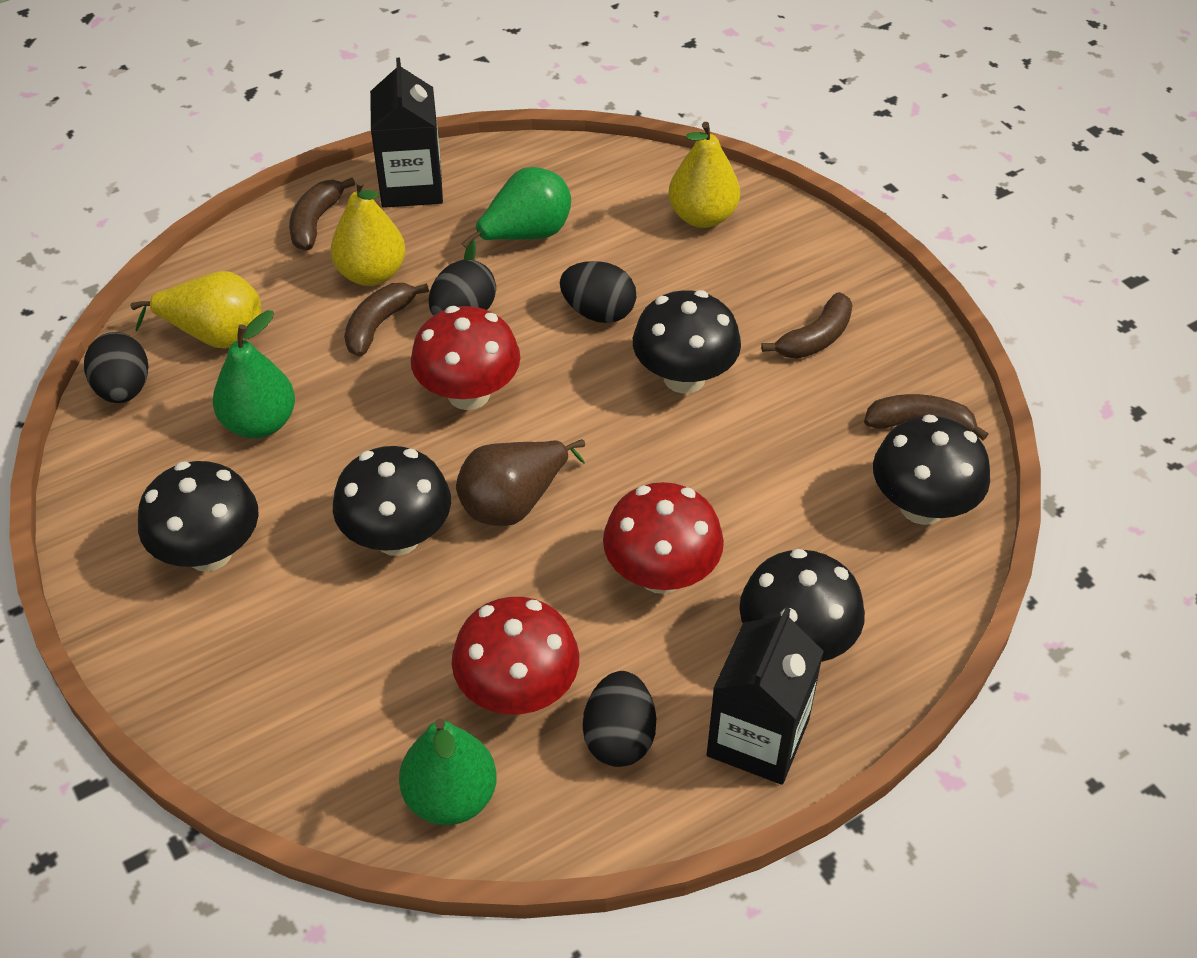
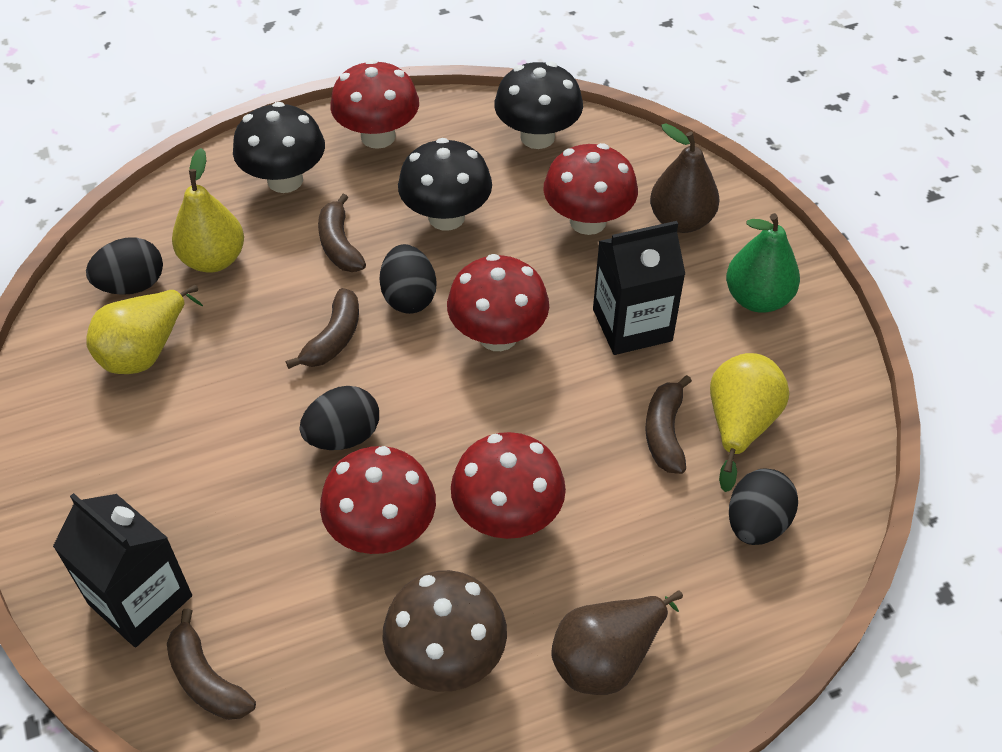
black mushroom: [138,461,259,572] [333,446,451,556] [633,290,741,394] [739,549,865,662] [873,414,990,525] = 5 -> [233,102,325,193] [398,138,492,231] [494,61,583,149] = 3
brown mushroom: none = 0 -> [382,570,507,692] = 1
brown pear: [456,439,585,526] = 1 -> [551,591,683,695] [650,123,719,233] = 2
green pear: [213,310,295,438] [399,719,497,825] [461,167,571,260] = 3 -> [726,213,800,313] = 1
red mushroom: [411,306,520,410] [452,597,579,714] [603,482,724,594] = 3 -> [320,446,436,554] [330,59,419,149] [447,254,549,351] [451,432,566,539] [543,143,638,235] = 5

